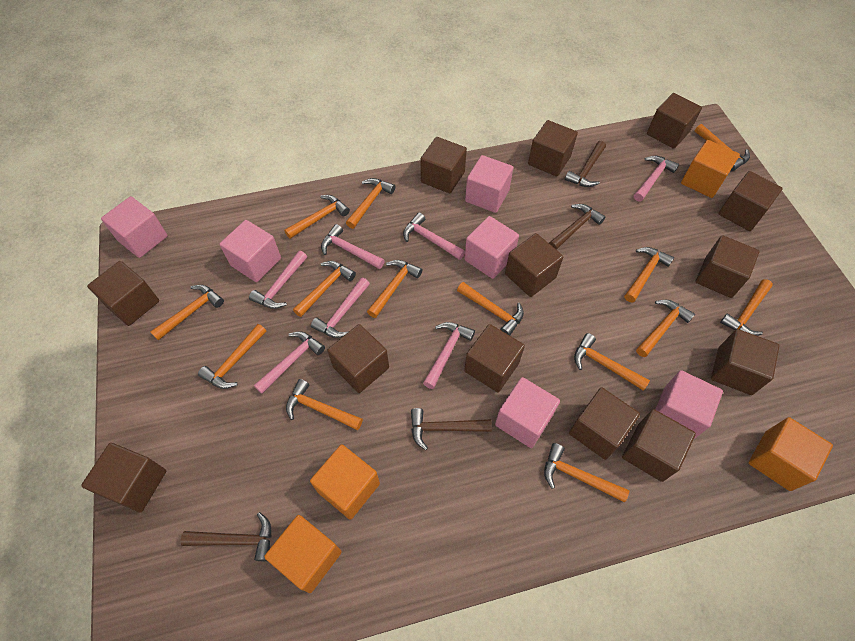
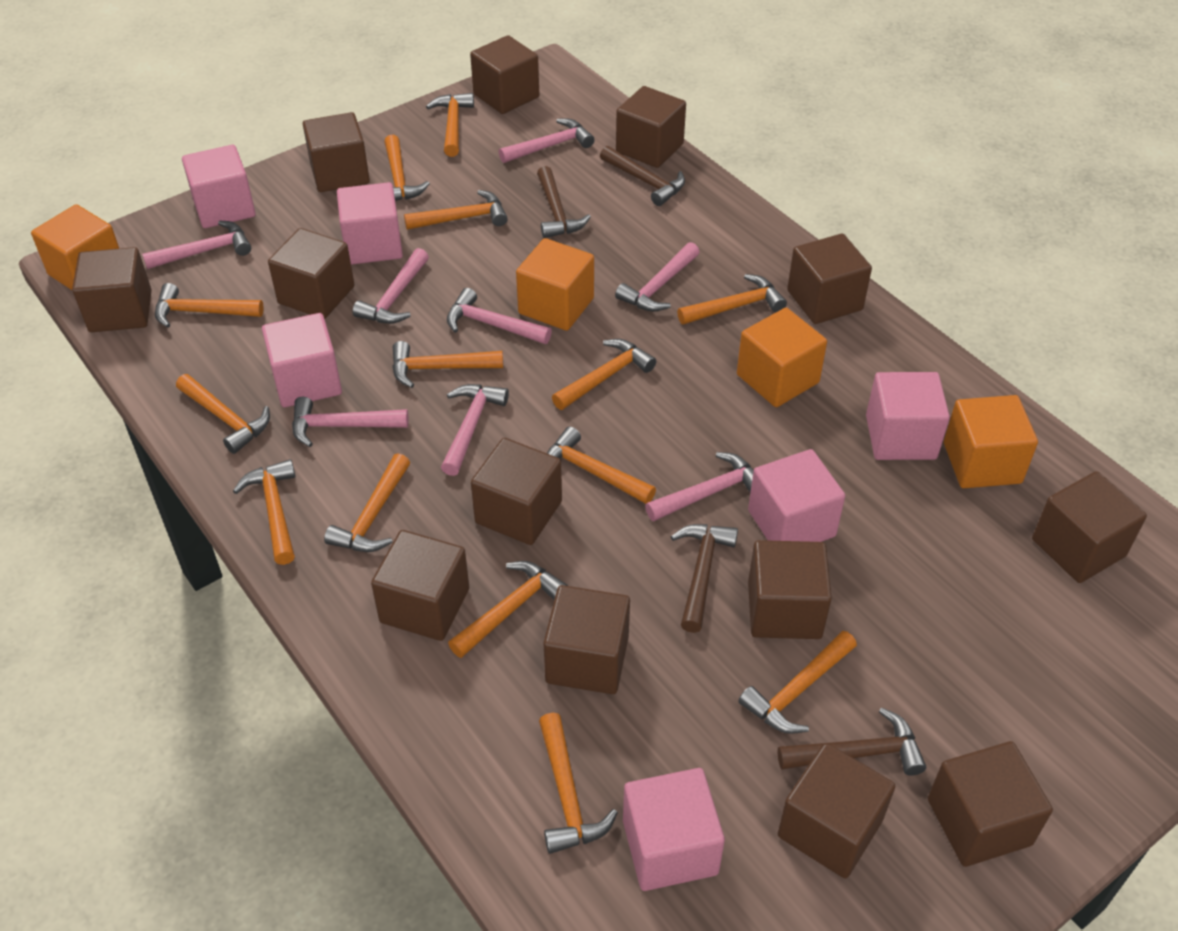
pink hammer: [249,251,307,309] [254,332,325,394] [311,278,370,338] [321,224,385,269] [403,213,465,260] [423,322,475,389] [634,156,679,202] = 7 -> [142,220,251,269] [292,397,408,447] [352,248,429,324] [441,384,509,476] [447,288,552,344] [499,118,595,163] [615,242,700,312] [645,452,754,521] = 8

